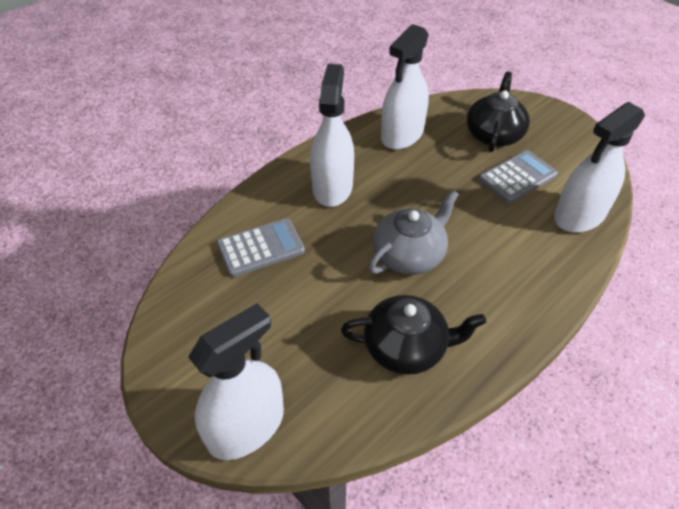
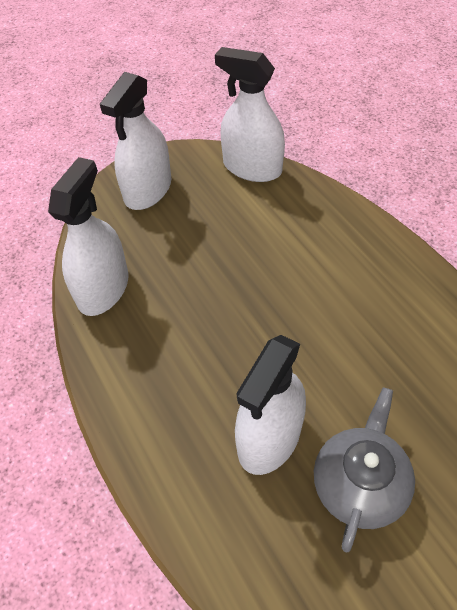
black teapot: [341,295,486,375] [467,72,530,152] = 2 -> none = 0
grey calculator: [217,218,305,277] [479,150,558,203] = 2 -> none = 0

